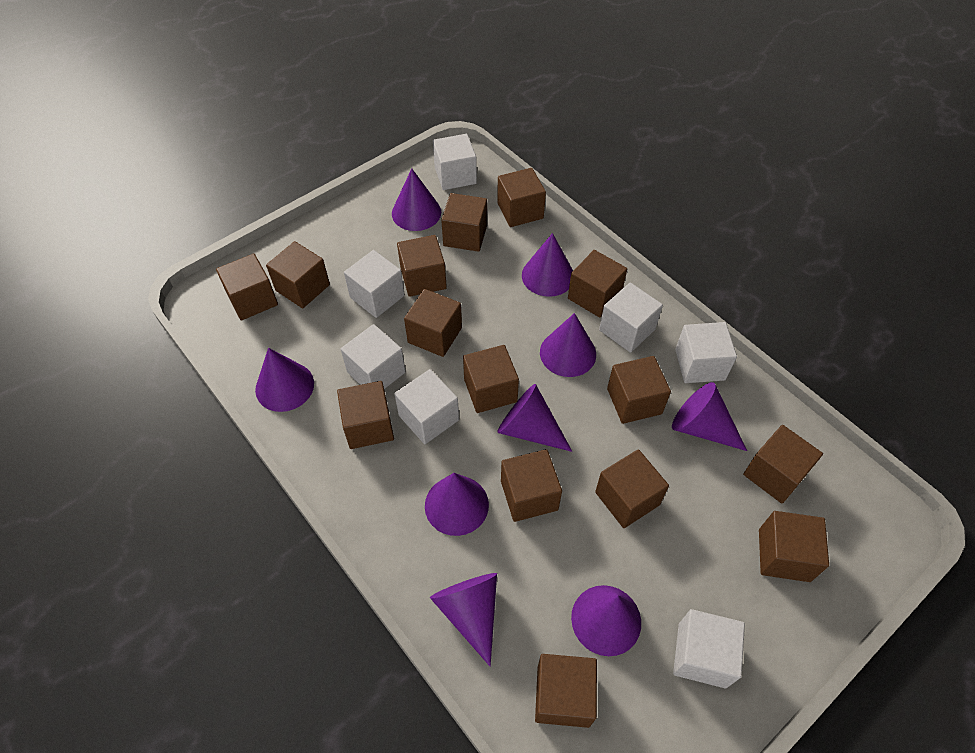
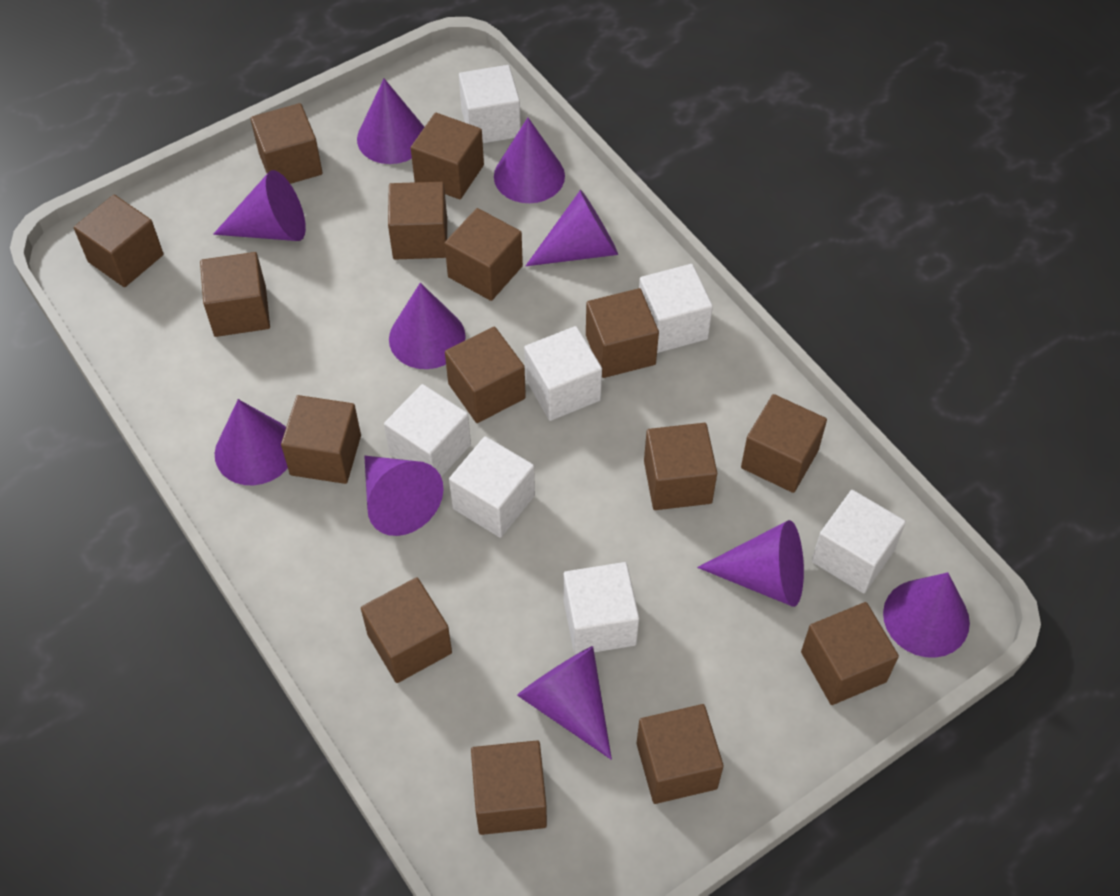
purple cone: [255,348,314,412] [392,168,441,231] [425,473,489,536] [430,573,497,667] [497,384,572,452] [522,233,573,297] [540,313,596,377] [571,585,641,656] [672,382,747,451] = 9 -> [213,170,306,241] [215,399,288,485] [357,79,424,164] [364,456,444,536] [389,283,466,369] [494,118,565,203] [517,646,612,759] [526,190,618,266] [697,520,804,607] [883,572,970,658] = 10

